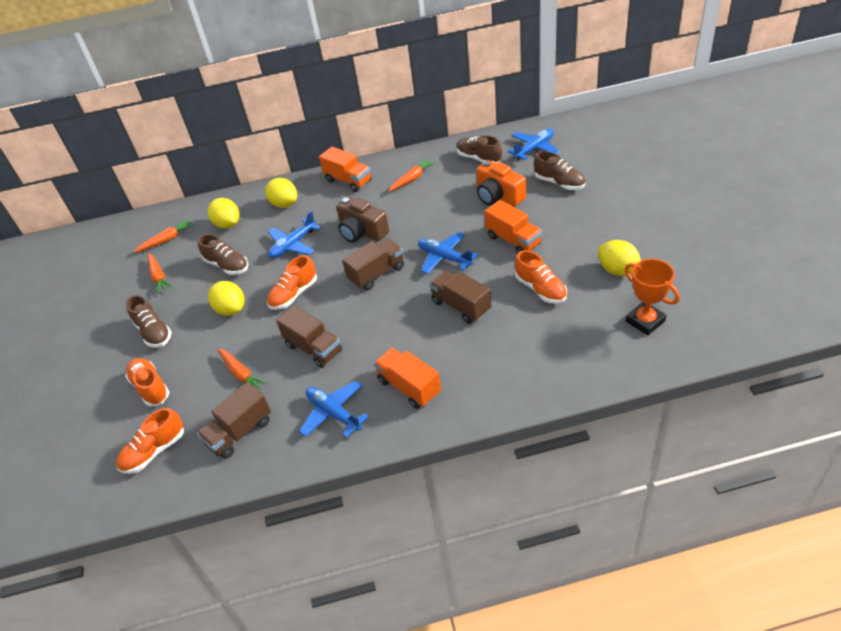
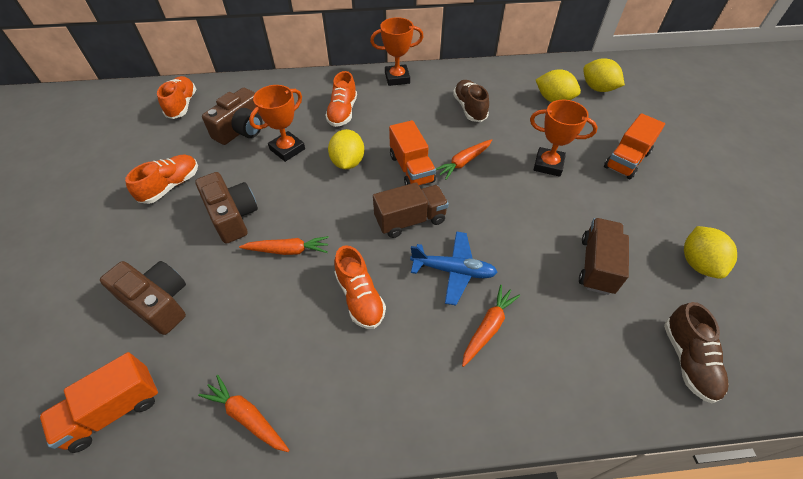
blue plane: [268,211,321,258] [299,381,369,438] [418,232,478,274] [507,129,560,160] = 4 -> [410,231,498,305] = 1
brown camera: [336,197,389,243] = 1 -> [100,261,186,335] [195,172,258,244] [202,88,263,145] = 3
brown shoe: [126,295,172,348] [197,234,248,275] [457,135,502,163] [534,151,585,190] = 4 -> [453,80,489,122] [664,302,729,403] = 2
brown truck: [197,382,271,459] [276,305,342,368] [342,239,404,290] [429,271,491,324] = 4 -> [373,182,449,238] [579,218,629,295] = 2
orange camera: [476,160,526,206] = 1 -> none = 0
orange trophy: [624,259,680,335] = 1 -> [249,85,305,162] [370,17,424,86] [530,100,598,177] = 3

